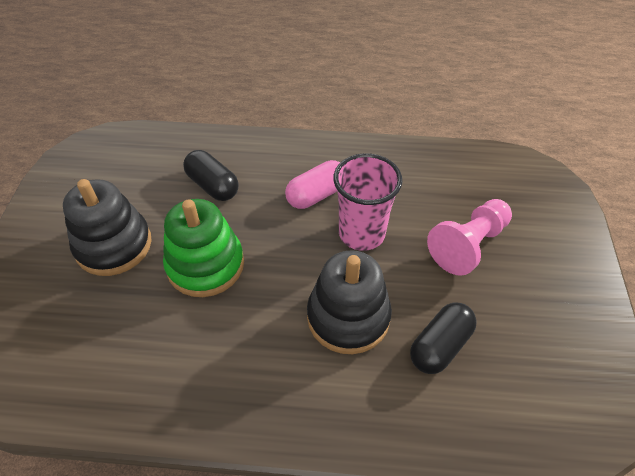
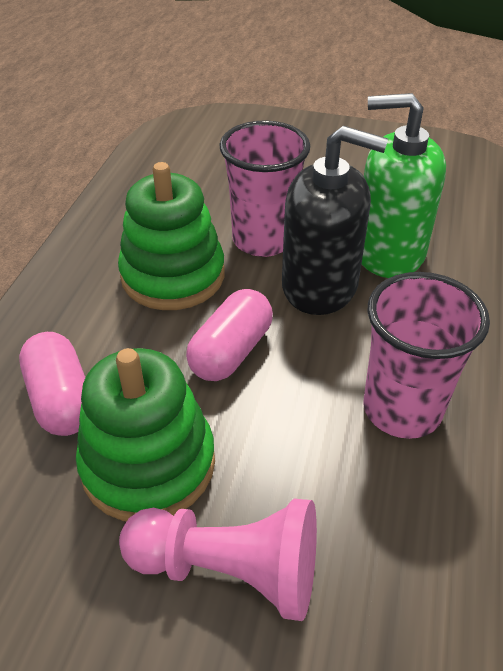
black capsule: [183,150,239,201] [410,302,477,374] = 2 -> none = 0
black soap dispenser: none = 0 -> [282,126,388,315] = 1
black stacking toy: [63,179,152,276] [307,251,392,354] = 2 -> none = 0
green soap dispenser: none = 0 -> [362,93,446,278] = 1
green stacking toy: [163,199,244,297] = 1 -> [76,348,215,522] [118,162,225,310] = 2
pink capsule: [285,160,340,209] = 1 -> [19,332,86,436] [186,289,273,381] = 2
pink cup: [333,153,402,251] = 1 -> [219,120,310,257] [364,272,490,439] = 2

